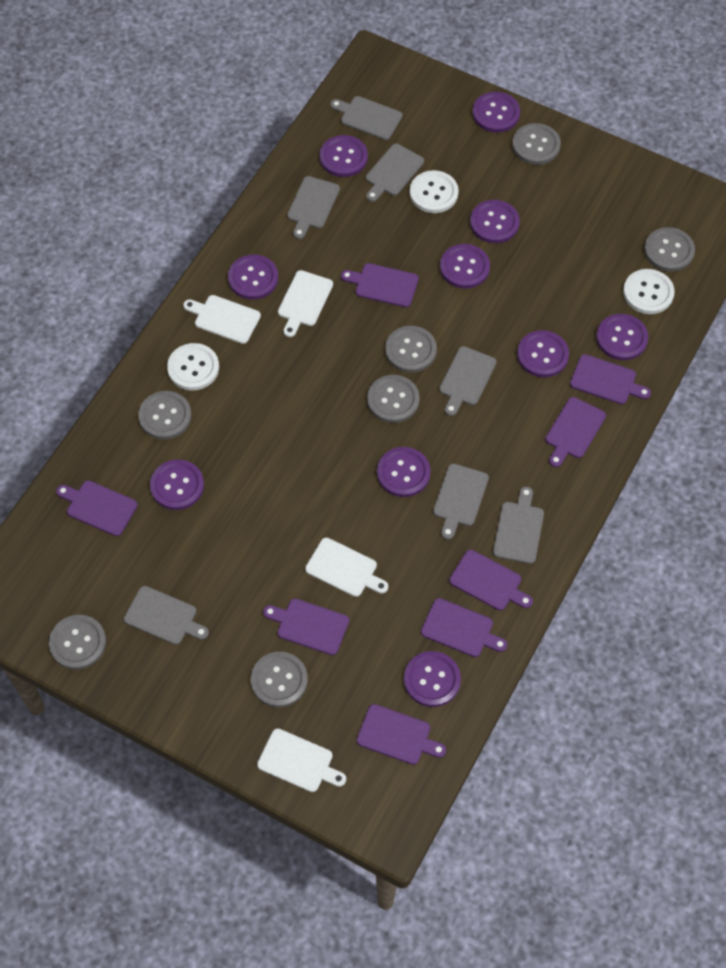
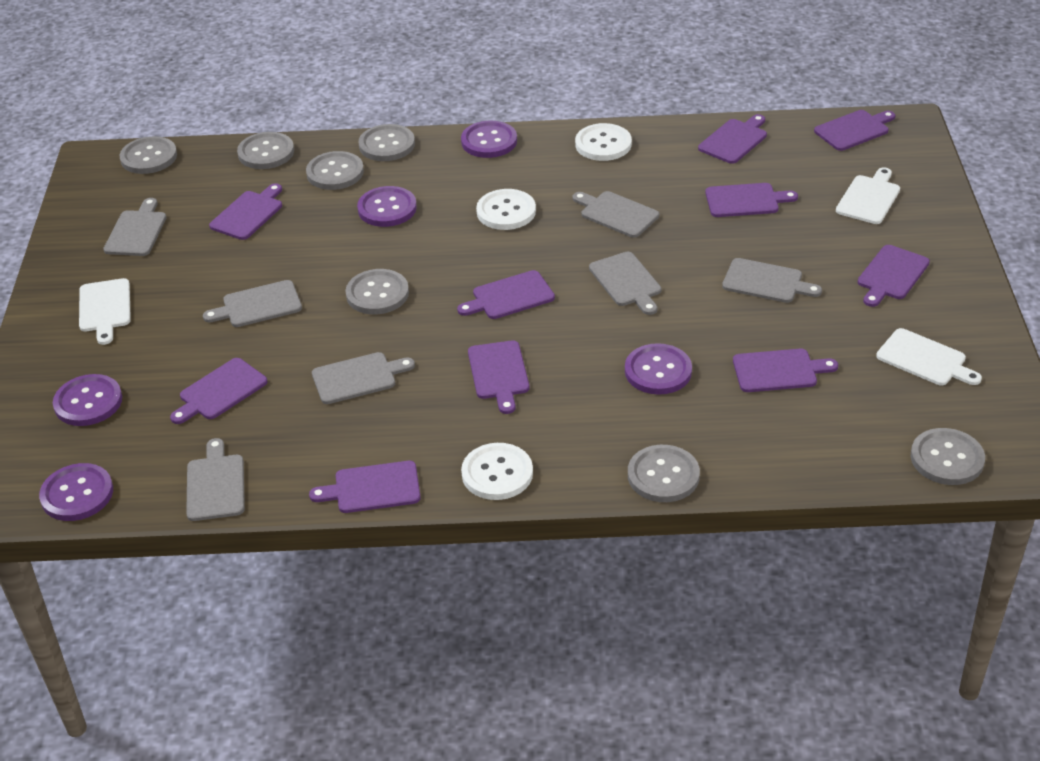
purple button: [150,459,204,510] [228,255,278,300] [320,135,368,177] [377,447,431,497] [404,651,461,707] [440,244,490,289] [470,200,520,243] [472,92,520,133] [517,330,569,377] [596,314,648,360] = 10 -> [39,463,113,521] [53,374,122,426] [357,186,417,227] [461,121,517,158] [625,343,692,395] = 5
purple cutting board: [56,480,138,536] [263,599,349,655] [341,263,419,307] [357,704,446,765] [421,598,507,657] [449,550,533,611] [545,397,606,467] [570,354,651,404] = 8 -> [170,358,267,424] [209,183,282,240] [309,461,421,513] [457,270,555,319] [468,340,530,414] [698,114,767,164] [705,183,798,217] [733,349,838,392] [814,110,895,151] [858,245,930,307] = 10
white cutting board: [183,295,261,344] [257,728,346,792] [278,270,333,337] [305,538,388,597] = 4 -> [79,278,131,345] [836,167,900,224] [876,328,982,386] = 3

